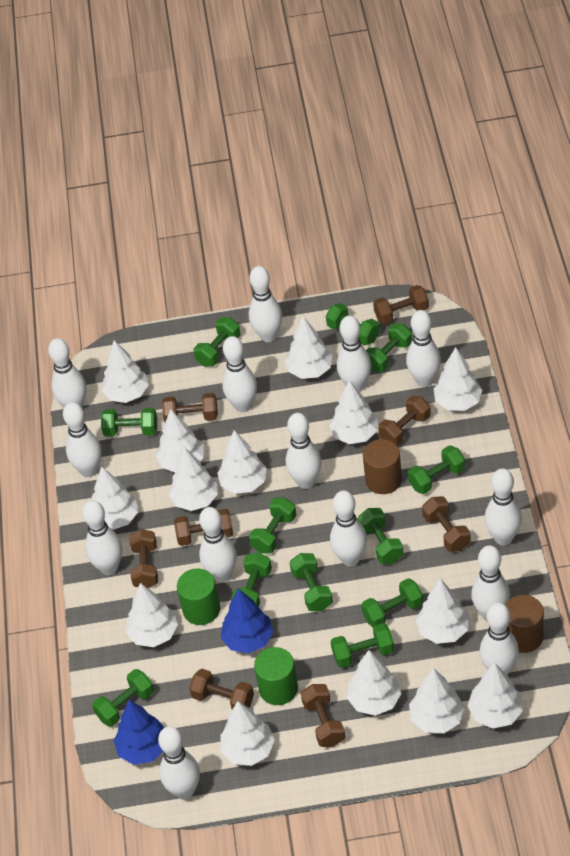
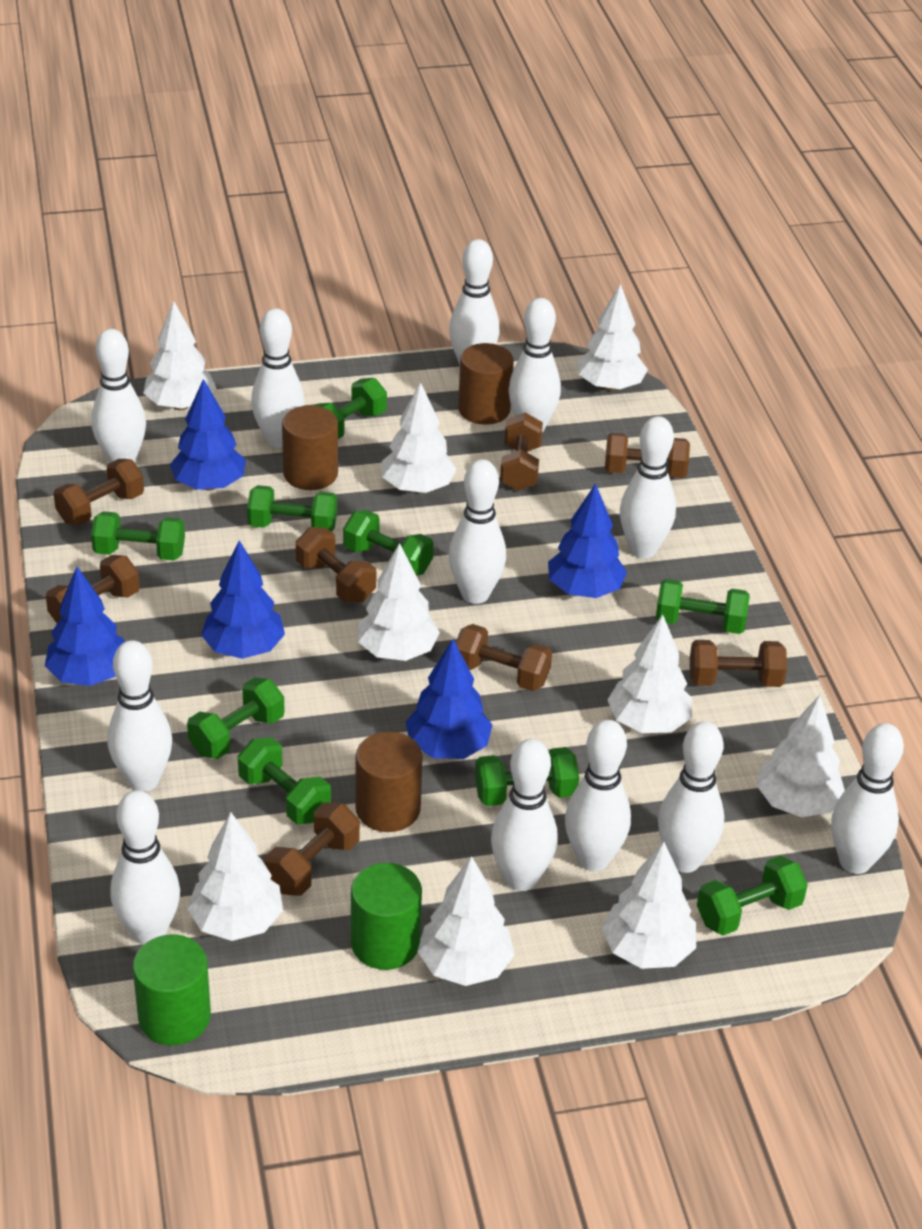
blue tree: [114,700,165,765] [221,589,274,654] = 2 -> [45,567,125,686] [170,379,246,490] [201,540,285,659] [406,639,492,759] [548,483,627,598] = 5
brown cylinder: [363,439,402,494] [505,595,544,653] = 2 -> [282,405,338,490] [355,731,422,832] [458,343,514,425] = 3
green dumbbell: [92,669,154,727] [101,408,157,437] [193,317,241,366] [231,552,272,607] [249,498,297,553] [290,553,333,611] [326,303,380,345] [331,623,394,668] [358,508,404,564] [361,578,423,628] [366,323,412,372] [408,445,465,494] = 12 -> [91,511,185,561] [187,677,285,759] [238,737,331,825] [247,485,337,532] [315,378,387,439] [343,510,434,576] [475,747,579,806] [656,579,750,634] [697,856,808,935] = 9
white bowling pin: [48,338,86,408] [63,402,101,477] [82,500,122,575] [158,726,200,800] [199,507,237,582] [222,336,257,412] [249,266,282,342] [286,413,322,489] [330,490,367,567] [337,316,371,392] [406,310,441,387] [471,545,510,621] [480,603,519,675] [485,468,522,545] = 14 -> [91,329,146,463] [108,640,172,792] [110,790,180,945] [251,308,304,448] [449,239,499,365] [449,459,506,604] [491,739,558,891] [508,298,561,432] [565,720,631,871] [620,416,676,558] [658,721,724,873] [831,723,904,874] = 12
white tree: [92,467,138,530] [101,340,149,403] [126,583,178,647] [156,409,204,473] [168,447,218,511] [217,430,267,494] [220,701,275,766] [285,316,333,379] [329,380,378,444] [347,650,401,716] [409,668,464,733] [416,578,469,644] [433,347,482,411] [467,662,523,729] = 14 -> [143,301,216,410] [187,812,283,941] [358,543,440,661] [382,382,457,493] [418,856,515,986] [578,284,648,391] [602,842,696,969] [607,615,692,733] [756,695,845,817] = 9

